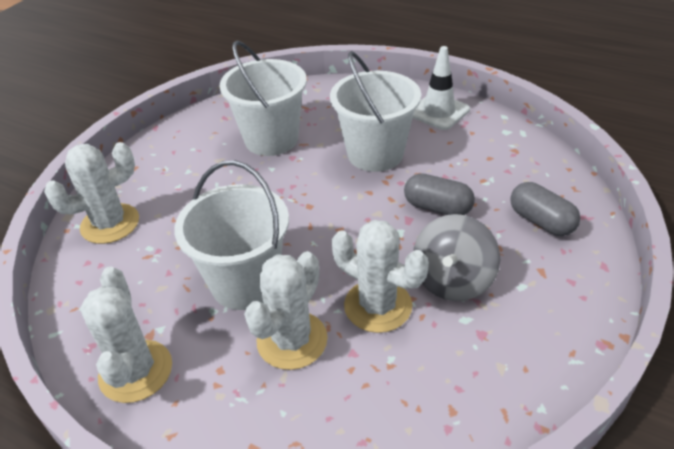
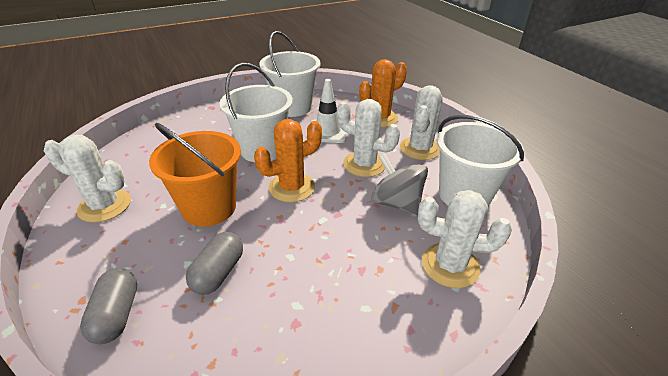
orange bucket: none = 0 -> [149,123,241,227] = 1
orange cactus: none = 0 -> [254,119,322,202] [359,59,407,127] = 2

